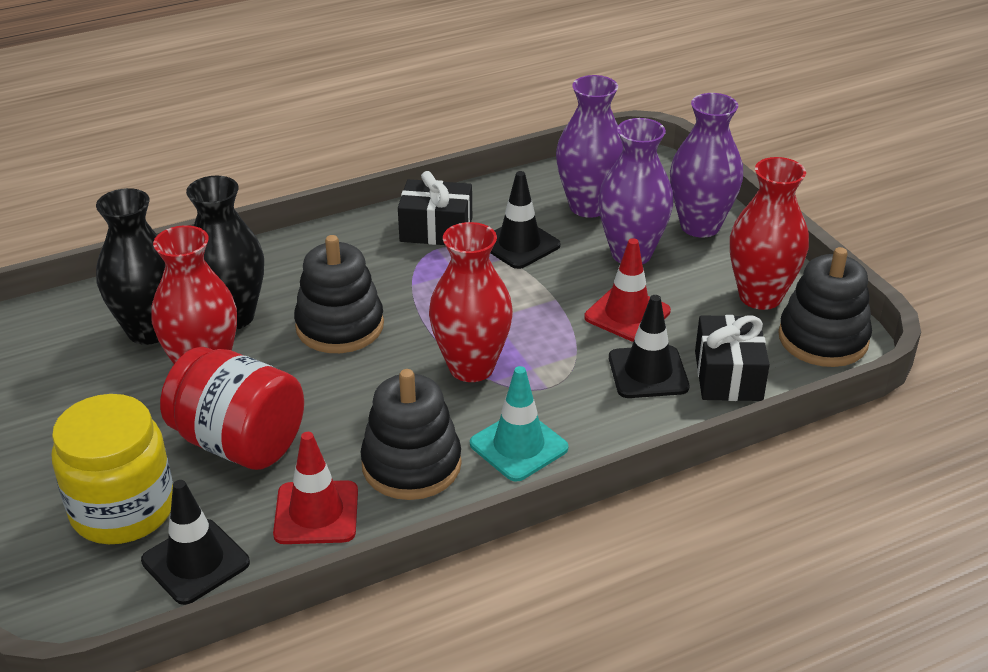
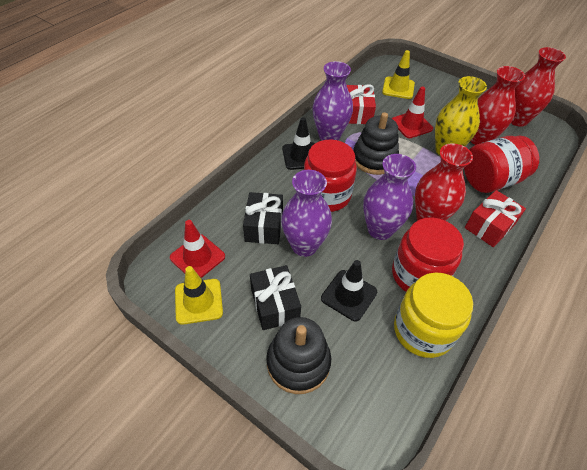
black stacking toy: [294,235,384,353] [361,369,462,500] [778,247,872,367] = 3 -> [266,317,331,394] [353,112,399,175] = 2
black traffic cone: [141,480,250,605] [491,171,561,269] [609,295,689,398] = 3 -> [282,117,315,170] [321,260,377,321] = 2
black vase: [96,188,165,345] [186,176,264,330] = 2 -> none = 0
red gift: none = 0 -> [347,84,376,124] [465,190,526,247] = 2
red jar: [160,347,304,470] = 1 -> [304,140,357,212] [392,217,464,292] [464,136,539,193] = 3
turquoise traffic cone: [470,366,568,482] = 1 -> none = 0
yellow traffic cone: none = 0 -> [175,266,223,325] [382,50,415,99] = 2
yellow vase: none = 0 -> [435,76,487,155] = 1

